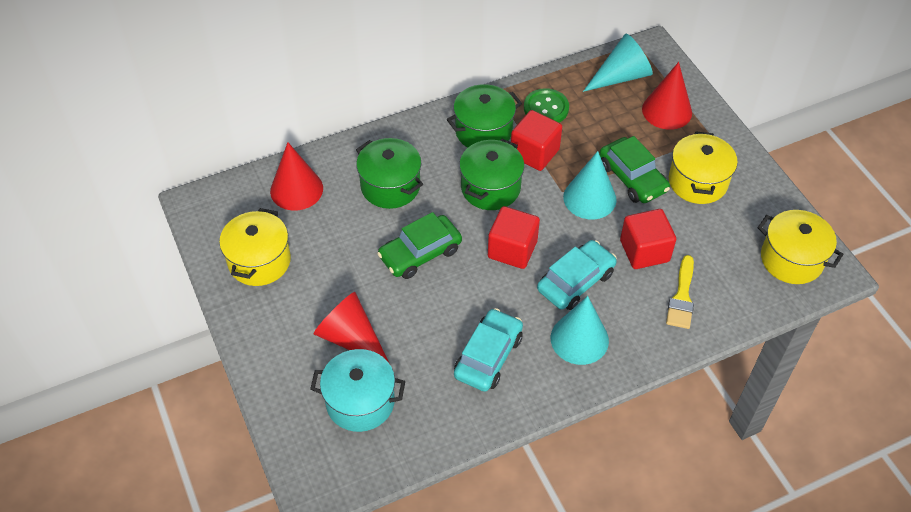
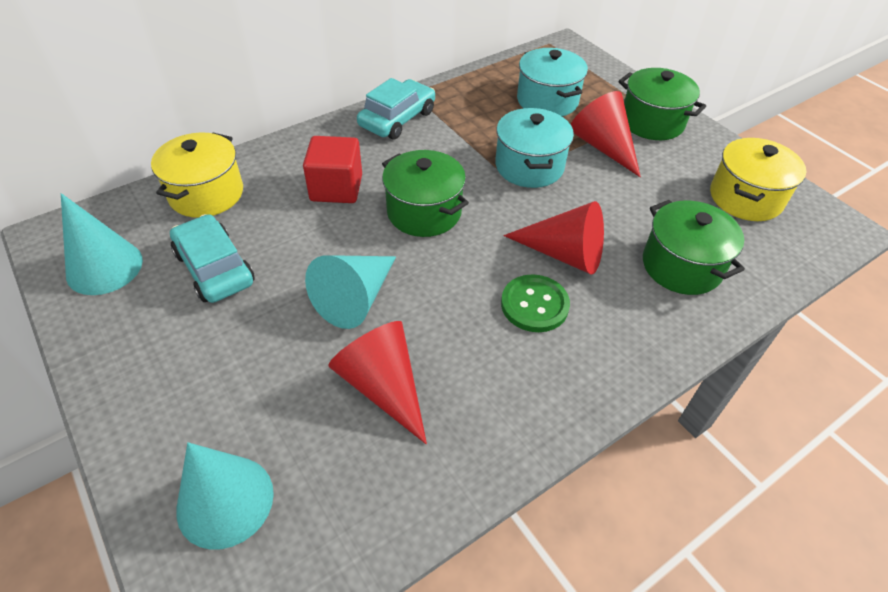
green car: [377,212,462,279] [599,136,670,203] = 2 -> none = 0
red cube: [488,206,540,269] [511,110,562,171] [620,209,676,269] = 3 -> [303,136,362,203] = 1
turquoise pot: [310,349,405,432] = 1 -> [495,108,574,188] [517,48,588,117] = 2
yellow brush: [666,255,694,329] = 1 -> none = 0
yellow pot: [219,208,291,286] [669,132,738,204] [758,210,844,284] = 3 -> [151,132,243,218] [710,138,806,221] = 2

